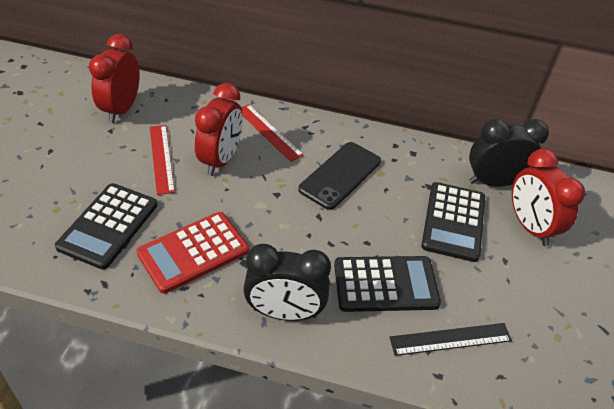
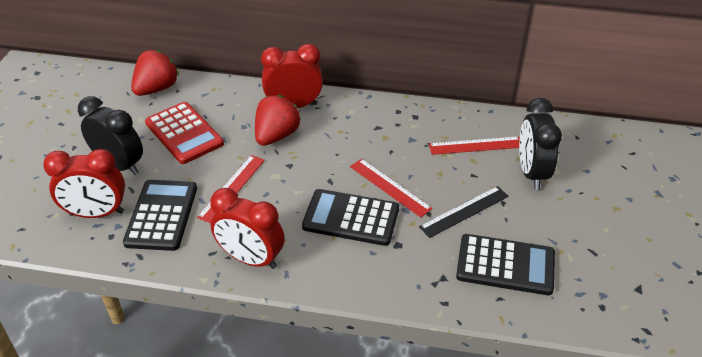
black phone: [298,142,381,210] = 1 -> none = 0
red ruler: [150,125,175,195] [241,104,304,162] = 2 -> [197,155,265,223] [350,159,432,217] [429,136,520,155] = 3
red strawberry: none = 0 -> [131,50,179,96] [255,95,301,146] = 2

